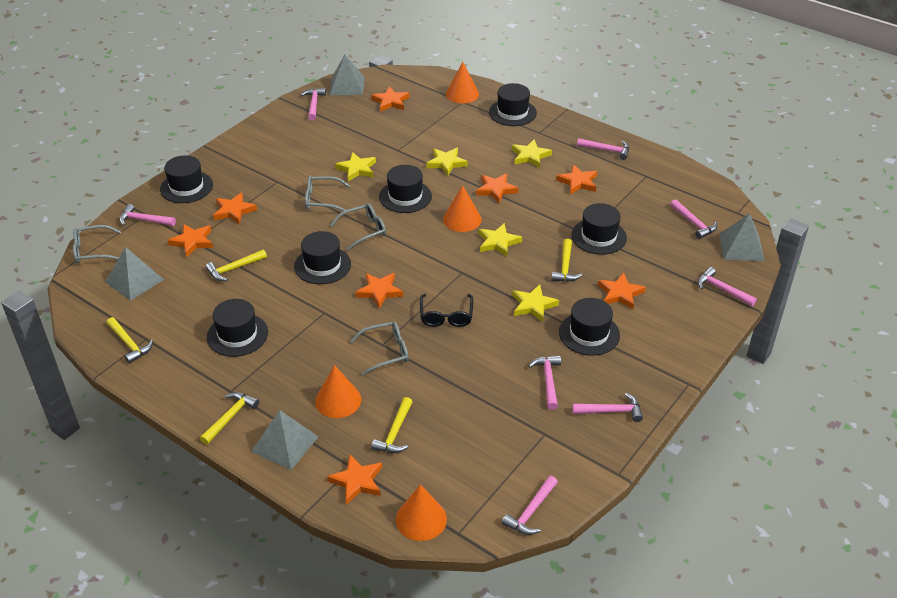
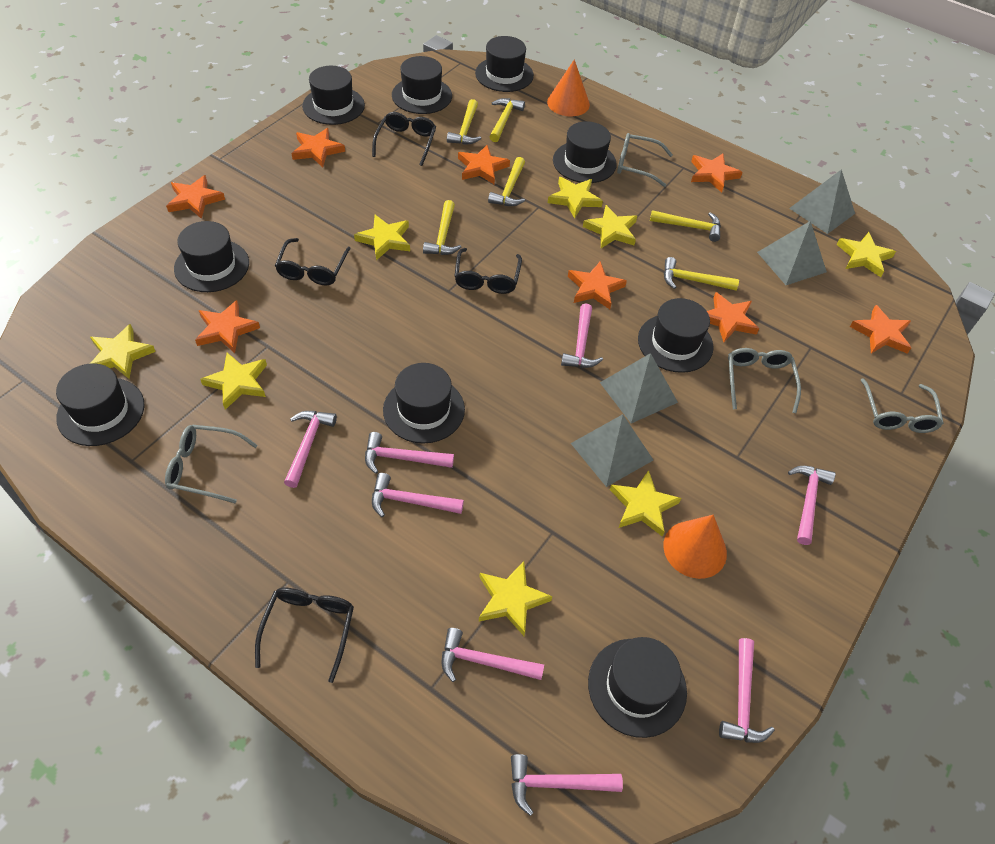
black glasses: [420,294,473,327] = 1 -> [255,588,354,683] [275,238,351,286] [372,112,436,166] [454,248,522,294] = 4
black hat: [160,155,213,203] [207,299,268,357] [294,231,351,284] [379,165,432,213] [489,83,537,126] [559,298,620,356] [571,203,627,255] = 7 -> [56,363,144,446] [174,221,249,292] [302,66,365,125] [383,363,465,444] [392,56,452,114] [475,36,534,92] [553,121,617,183] [588,637,687,738] [638,298,714,373] = 9
orange cone: [315,365,361,418] [396,484,447,541] [443,185,482,232] [446,62,479,104] = 4 -> [547,59,590,116] [663,515,727,579] = 2
yellow hammer: [106,317,153,364] [200,392,259,445] [206,249,267,281] [371,397,412,453] [551,239,582,282] = 5 -> [423,200,461,255] [447,99,481,145] [488,157,525,206] [490,98,525,142] [650,210,721,242] [664,257,739,290] = 6
yellow star: [335,152,376,182] [426,148,468,176] [479,223,522,257] [512,139,552,168] [512,285,559,322] = 5 -> [90,324,156,379] [200,353,267,410] [354,215,410,260] [479,561,553,636] [548,177,603,218] [583,205,637,248] [610,470,681,537] [837,232,896,277] = 8

